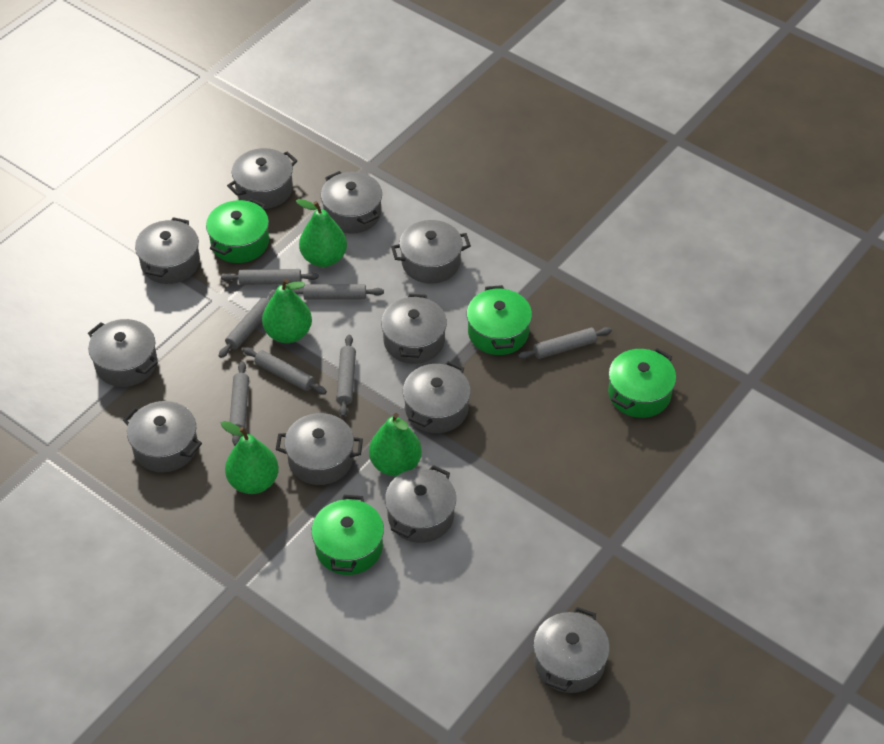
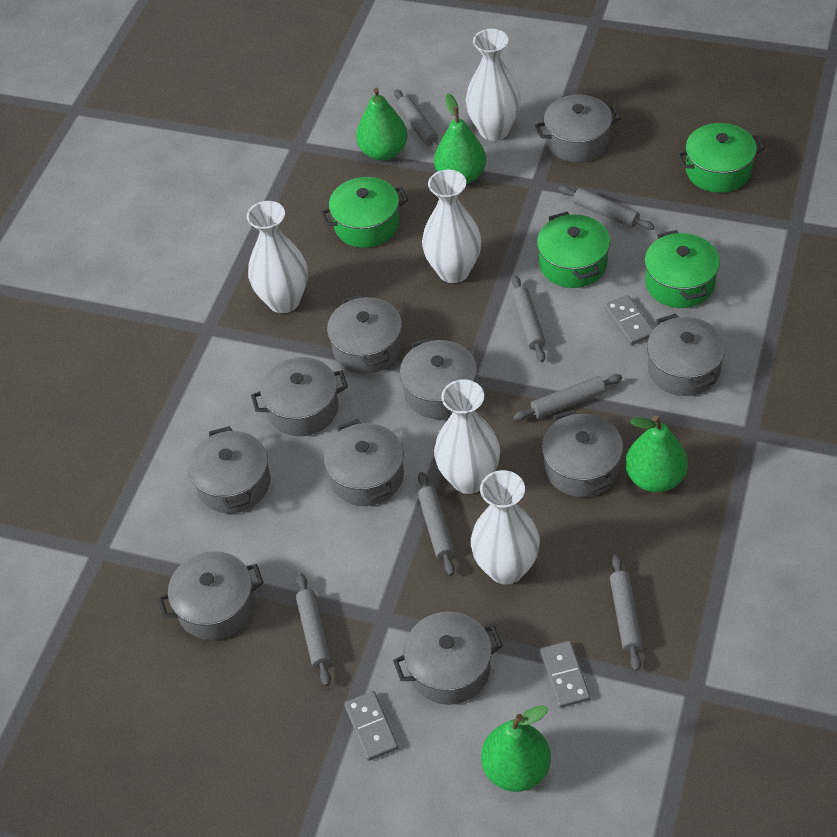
grey domino: none = 0 -> [344,691,398,761] [540,641,590,708] [604,295,654,345] = 3
grey pot: [88,319,158,387] [123,401,202,472] [135,217,200,284] [227,148,297,209] [276,413,363,485] [321,171,382,234] [381,294,447,364] [385,465,456,543] [391,220,471,284] [403,361,471,433] [533,607,610,693] = 11 -> [158,551,264,640] [188,426,270,513] [251,357,348,436] [324,419,404,506] [327,294,402,374] [393,611,503,705] [400,337,477,419] [535,94,621,162] [542,409,623,497] [647,313,726,396] = 10
white vase: none = 0 -> [247,201,308,313] [422,170,481,283] [434,379,500,494] [466,29,521,141] [471,470,540,585] = 5

